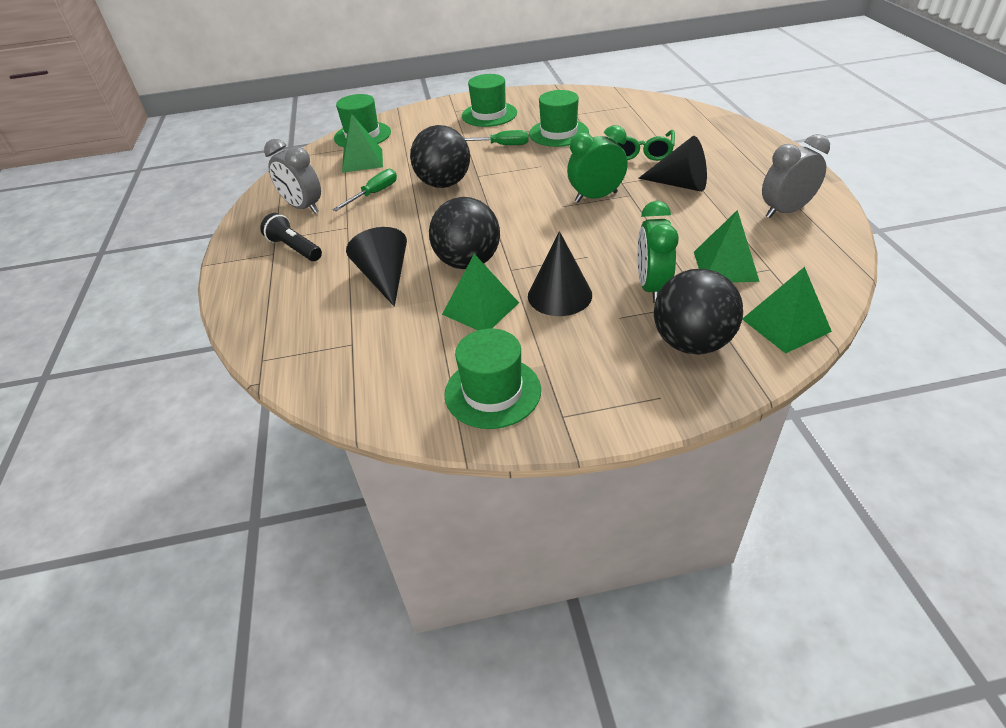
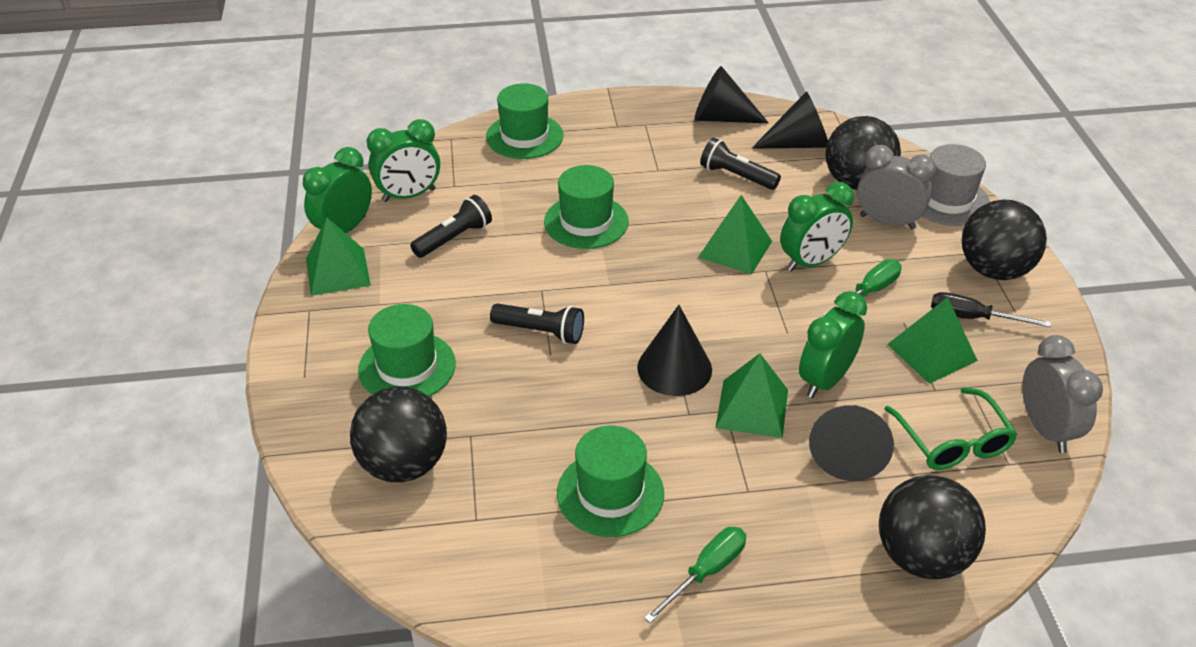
black ball: [410,125,470,188] [429,197,500,269] [654,269,743,355] = 3 -> [350,387,447,482] [825,116,901,190] [879,475,986,580] [962,199,1047,280] = 4
black cone: [346,227,407,307] [528,231,592,316] [638,136,707,192] = 3 -> [637,305,712,396] [694,66,769,124] [752,91,828,148] [809,405,894,481] = 4
black flashlight: [260,213,322,261] = 1 -> [411,195,492,258] [490,304,584,344] [700,138,781,190] = 3
black screwdriver: none = 0 -> [931,292,1051,327] = 1
green clock: [567,125,628,203] [637,201,679,303] = 2 -> [303,147,372,233] [367,119,440,202] [780,182,854,272] [799,291,867,398] = 4
grey hat: none = 0 -> [921,144,990,226] = 1

